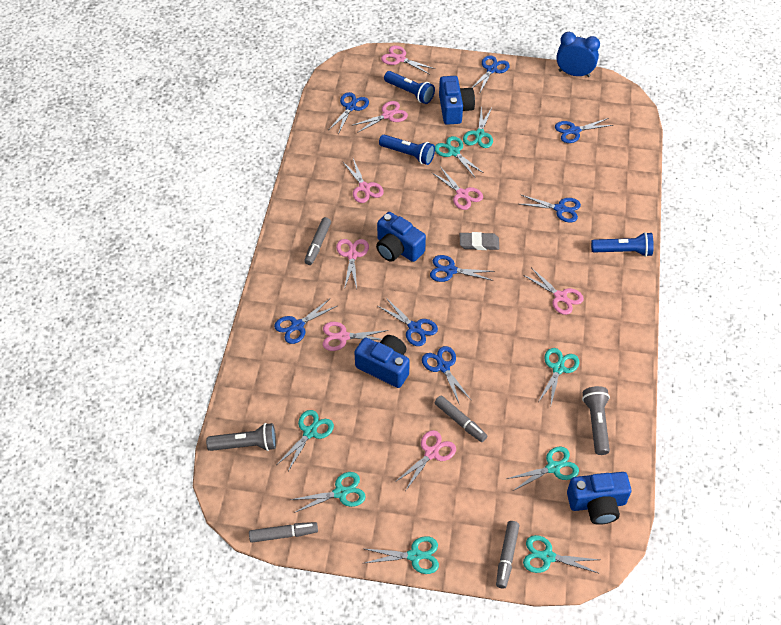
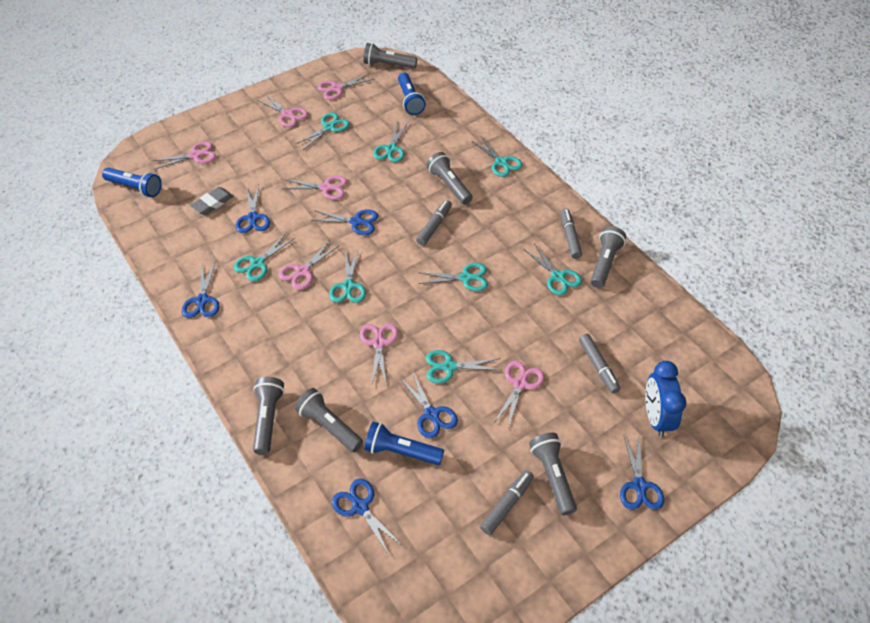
blue camera: [354,335,410,388] [376,212,426,262] [439,76,475,125] [567,472,631,525] = 4 -> none = 0
blue scissors: [274,299,337,344] [329,92,369,134] [378,298,438,346] [422,346,471,405] [430,255,495,282] [472,55,510,94] [520,195,581,223] [555,118,613,143] = 8 -> [182,263,219,318] [236,185,270,233] [311,210,378,235] [332,479,403,555] [400,370,458,438] [620,434,664,510] = 6
grey flashlight: [206,423,276,451] [582,386,610,455] = 2 -> [253,377,285,455] [295,388,363,452] [363,43,417,69] [426,152,473,205] [529,433,577,515] [591,226,626,288] = 6
pink scissors: [323,322,389,351] [336,239,369,289] [342,158,384,203] [351,101,408,133] [381,45,435,75] [395,430,456,490] [431,168,483,210] [523,268,584,315] = 8 -> [153,141,216,170] [257,94,308,127] [279,240,340,290] [283,176,347,200] [317,74,374,100] [360,323,398,386] [495,361,544,429] = 7

